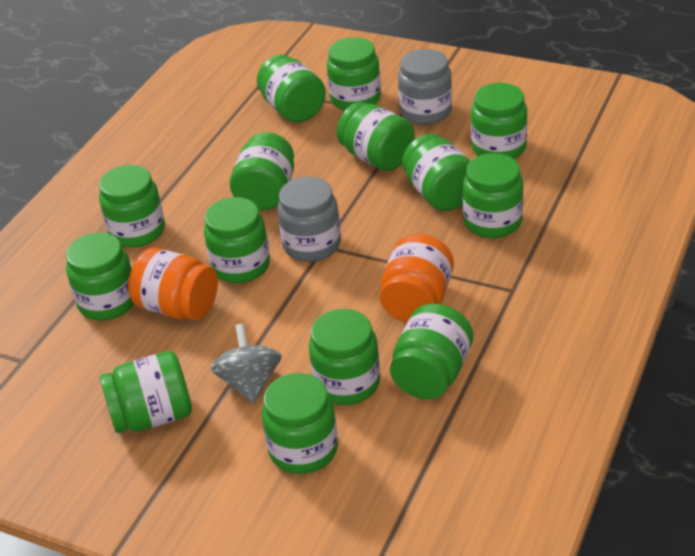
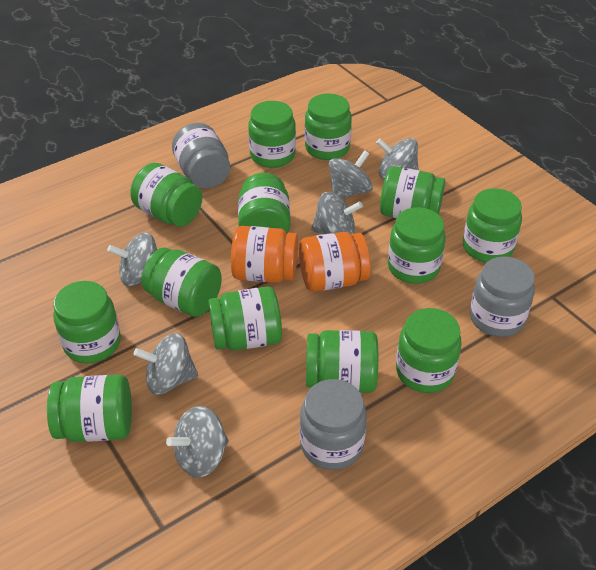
green jar: [66,233,134,320] [99,165,165,248] [100,351,192,433] [204,197,270,283] [230,132,294,211] [257,55,326,123] [262,373,338,474] [309,309,380,405] [327,37,381,111] [337,102,415,171] [390,303,473,399] [402,134,470,211] [463,153,523,238] [471,83,527,159] = 14 -> [47,375,132,442] [53,281,121,363] [130,163,203,227] [142,247,222,317] [208,287,282,351] [238,173,291,233] [248,101,296,168] [305,93,352,160] [306,330,378,393] [380,166,445,218] [388,207,446,284] [396,308,462,393] [463,188,522,263] = 13
grey jar: [277,177,341,262] [398,49,452,125] = 2 -> [172,123,230,189] [300,379,367,470] [470,256,535,337] = 3
grey spinning top: [211,323,282,404] = 1 -> [107,232,157,287] [134,333,198,395] [166,406,229,478] [311,192,363,234] [329,150,373,199] [376,138,419,179] = 6

